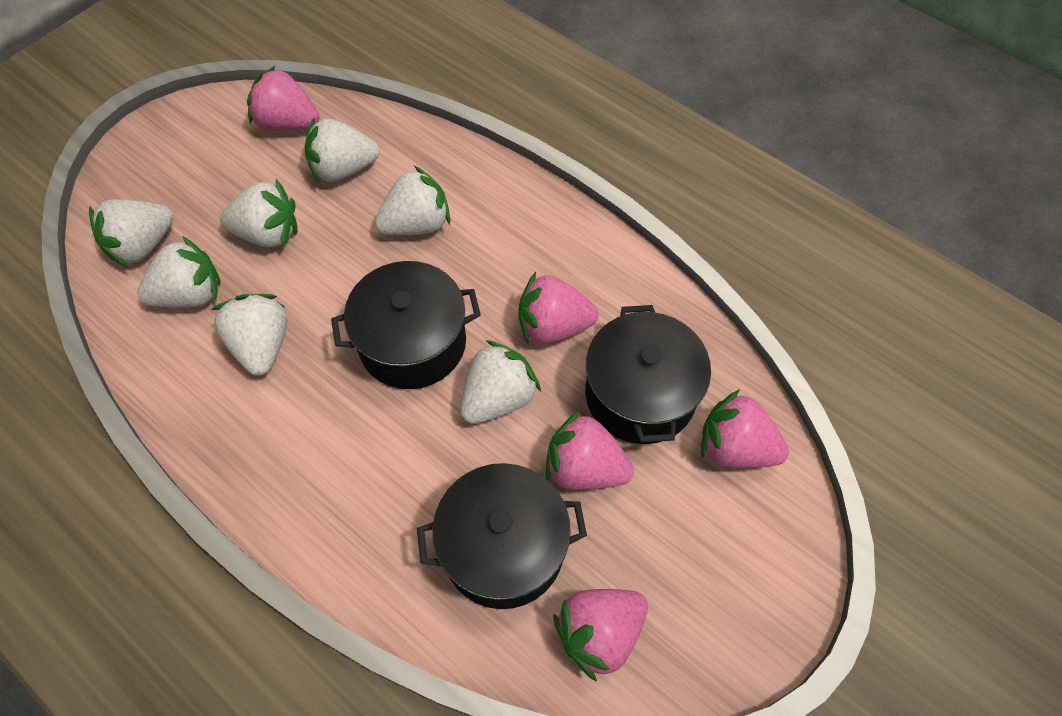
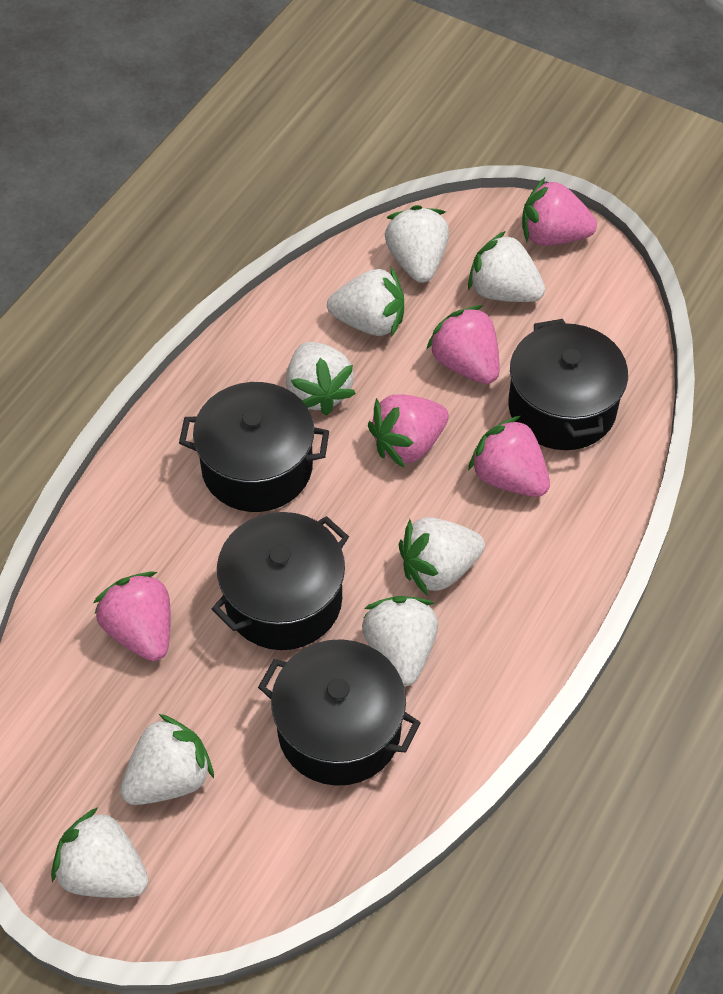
black pot: [331,261,481,389] [417,463,587,609] [585,305,711,444] = 3 -> [179,382,329,512] [212,512,349,650] [258,639,421,786] [508,319,628,450] = 4
white strawberry: [89,199,173,267] [137,236,220,308] [211,294,287,376] [220,179,298,248] [305,117,379,183] [375,166,450,235] [460,340,541,424] = 7 -> [51,807,149,898] [120,714,214,805] [286,342,356,415] [327,267,404,337] [362,596,438,687] [385,205,449,283] [399,517,485,596] [468,231,545,302] = 8

